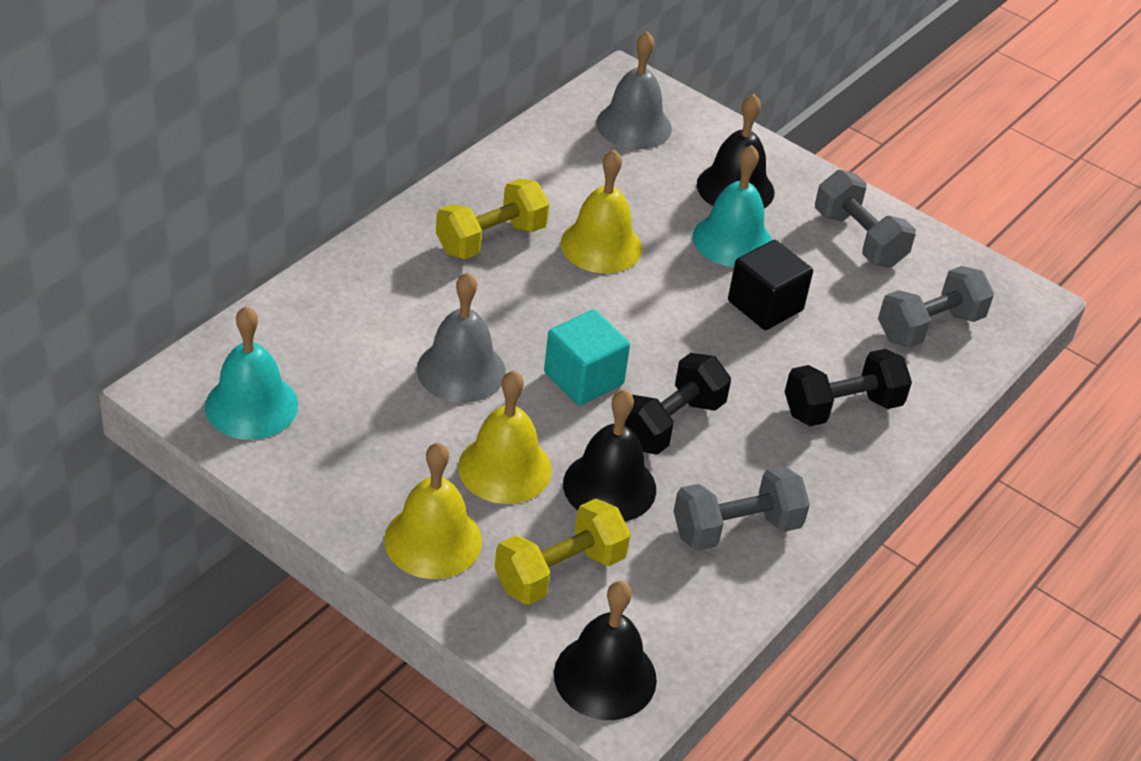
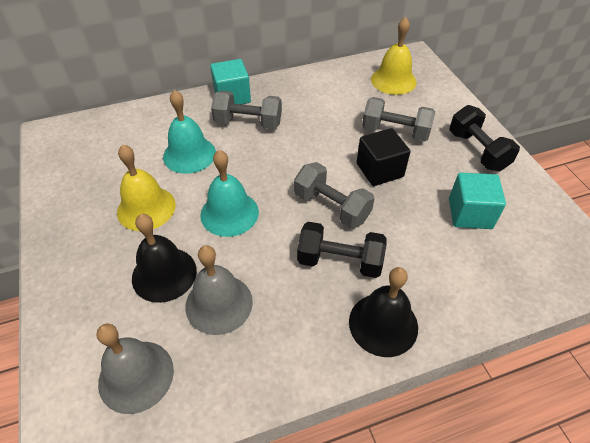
black bell: [554,581,657,720] [563,389,656,522] [697,94,774,208] = 3 -> [132,214,197,303] [349,267,418,357] = 2
turquoise cube: [544,309,630,405] = 1 -> [210,59,251,104] [449,173,506,229] = 2
yellow bell: [384,442,482,579] [458,370,552,504] [561,150,642,273] = 3 -> [117,145,176,231] [371,17,416,95] = 2
yellow dumbbell: [436,179,549,259] [495,499,631,605] = 2 -> none = 0

